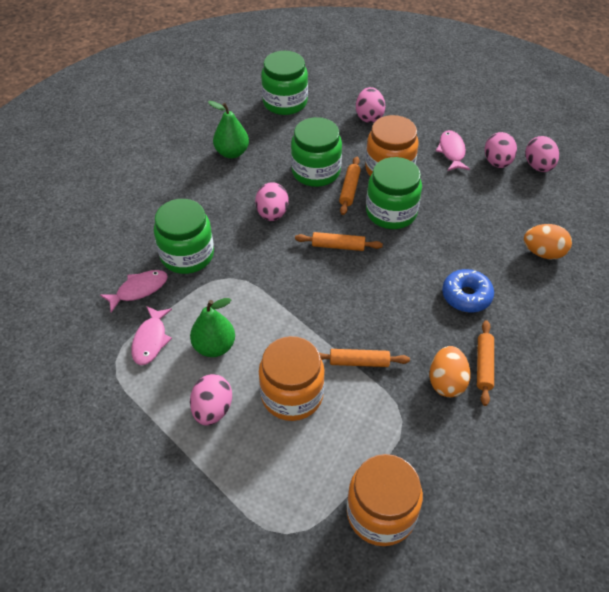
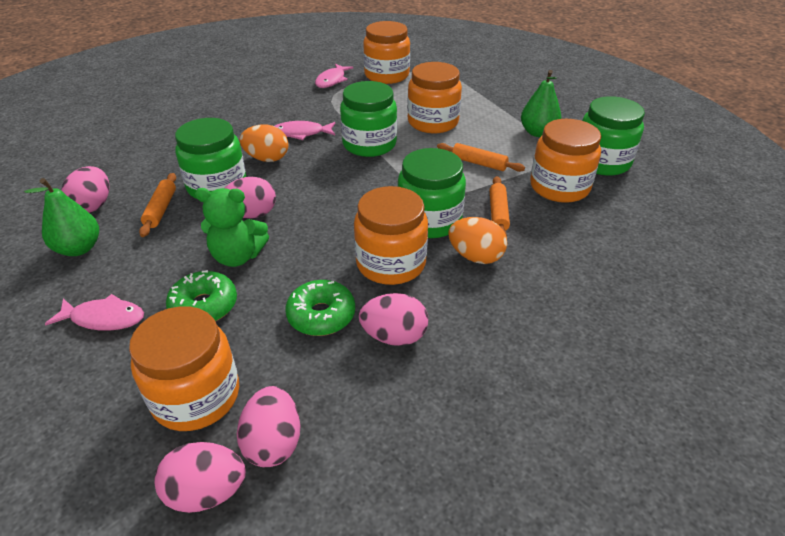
blue donut: [442,269,494,313] = 1 -> none = 0
green donut: none = 0 -> [166,270,237,321] [285,280,355,336] = 2
green teddy bear: none = 0 -> [195,188,269,267] = 1
orange jar: [259,336,325,421] [347,454,423,546] [365,115,419,176] = 3 -> [129,306,239,431] [354,186,428,285] [363,21,410,84] [407,62,462,133] [530,119,601,203] = 5
orange rolling pin: [295,232,383,251] [319,349,410,367] [339,157,361,215] [477,320,494,406] = 4 -> [139,173,176,237] [437,143,525,172] [490,176,510,237] = 3

